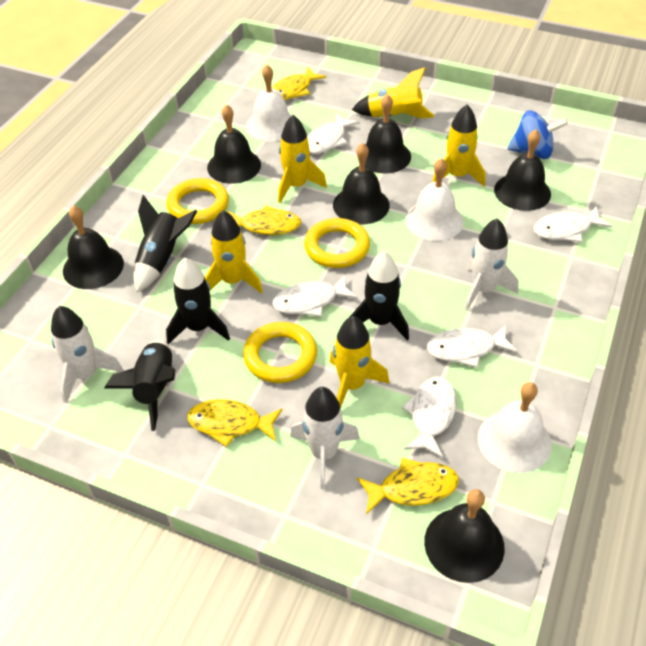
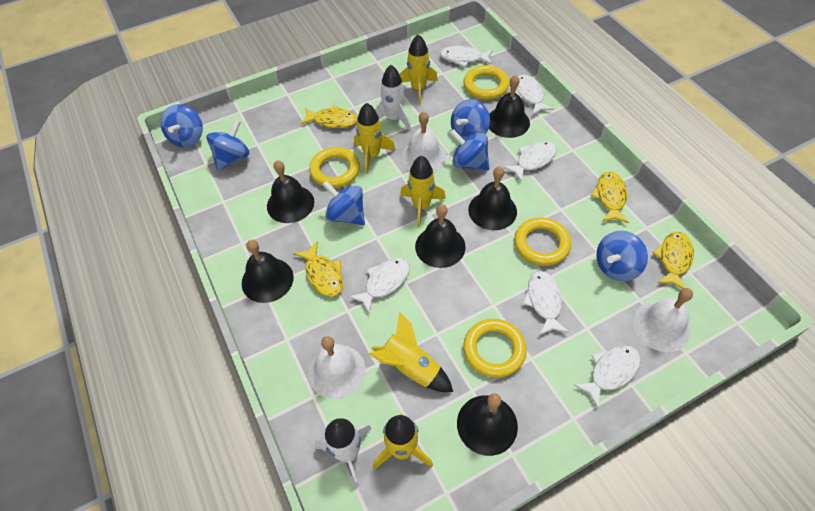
black rocket: [105,339,175,431] [133,195,197,292] [166,257,230,344] [350,251,409,340] = 4 -> none = 0
blue spinning top: [507,110,568,159] = 1 -> [161,104,203,148] [207,120,249,171] [322,180,365,226] [450,129,489,171] [451,99,490,140] [596,231,648,281] = 6
white fish: [273,274,358,317] [307,113,359,154] [402,377,457,458] [427,324,518,368] [534,207,612,242] = 5 -> [349,258,410,313] [440,46,493,67] [503,141,557,181] [515,75,554,115] [523,271,569,335] [573,345,641,408] = 6
white rocket: [51,306,123,403] [290,387,360,489] [464,218,519,311] = 3 -> [315,418,372,487] [375,65,411,131] = 2
yellow ring: [166,178,229,224] [243,322,317,383] [304,218,370,268] = 3 -> [309,147,360,188] [463,319,527,378] [464,65,510,100] [514,218,571,266] = 4

